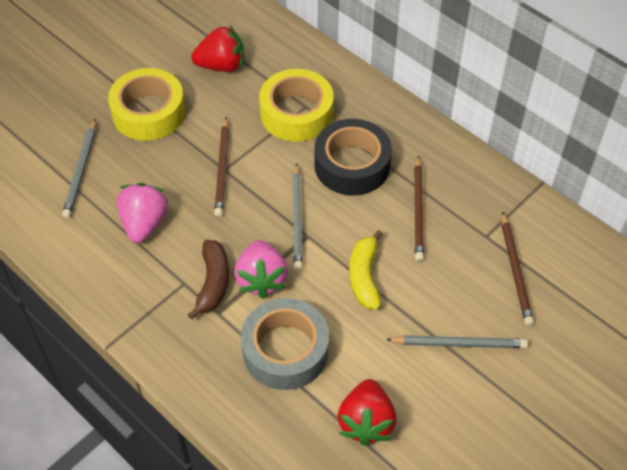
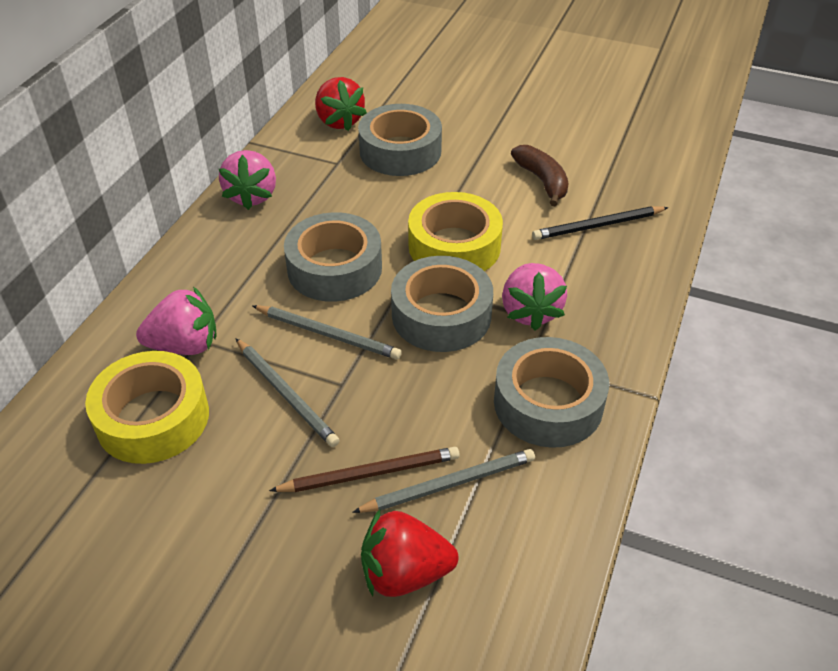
black pencil: none = 0 -> [532,206,669,240] = 1
black tape: [314,119,392,195] = 1 -> none = 0
brown pencil: [214,117,229,217] [414,156,424,261] [502,212,534,326] = 3 -> [269,447,460,492] = 1
grey tape: [241,298,329,390] = 1 -> [284,212,382,302] [358,104,442,176] [391,256,493,352] [494,337,609,448] = 4
pink strawberry: [117,183,168,243] [234,240,288,299] = 2 -> [136,287,217,355] [219,150,276,210] [502,263,567,331] = 3
yellow banana: [349,230,383,309] = 1 -> none = 0

